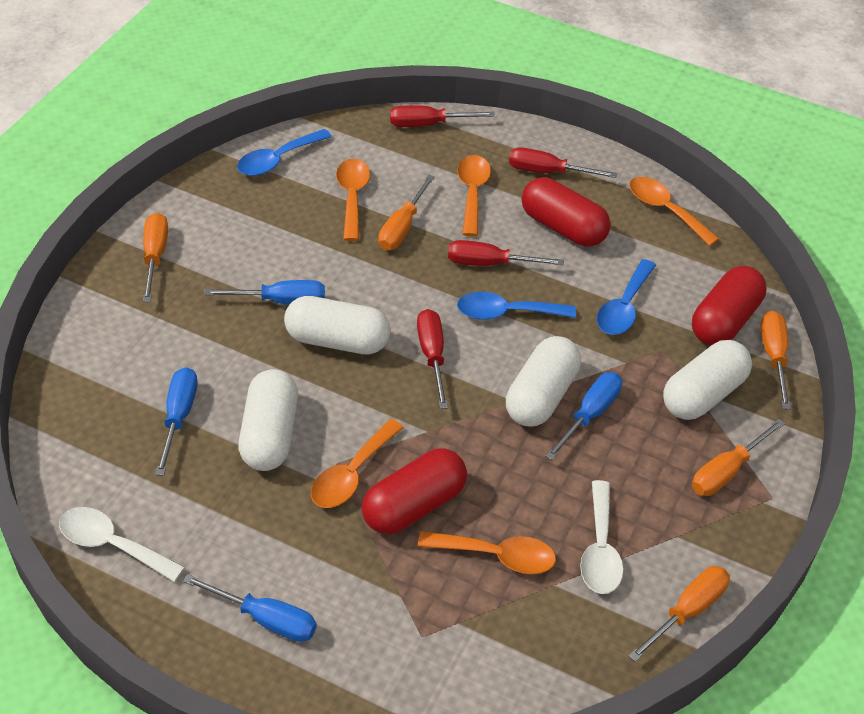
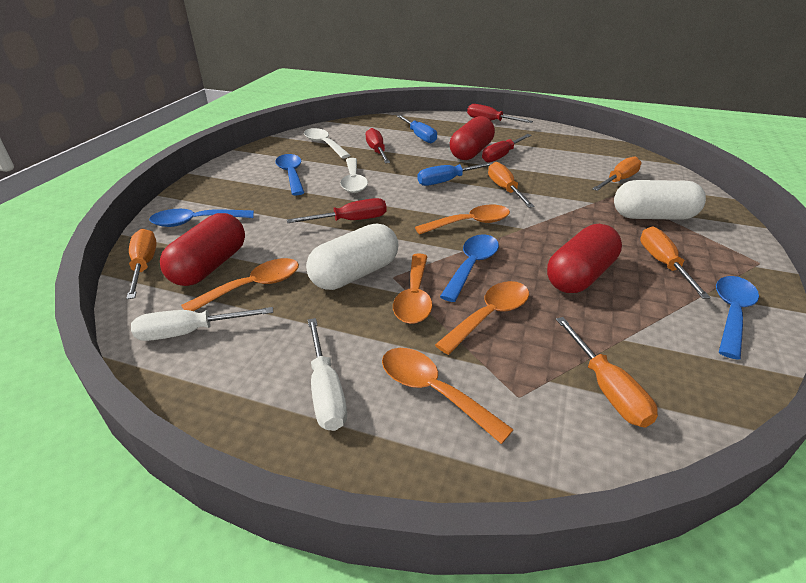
blue screwdriver: [155,367,198,476] [183,574,317,642] [204,280,325,305] [545,372,622,460] = 4 -> [397,115,437,143] [417,162,494,186] = 2
blue spoon: [237,129,332,176] [457,292,576,320] [597,259,656,335] = 3 -> [149,209,254,227] [276,154,305,196] [440,234,499,302] [716,276,759,360] = 4
white capsule: [238,369,298,471] [284,296,391,354] [506,336,581,427] [663,340,752,420] = 4 -> [306,224,399,290] [614,180,706,220] = 2
white screwdriver: none = 0 -> [131,307,273,341] [308,318,347,431] = 2

